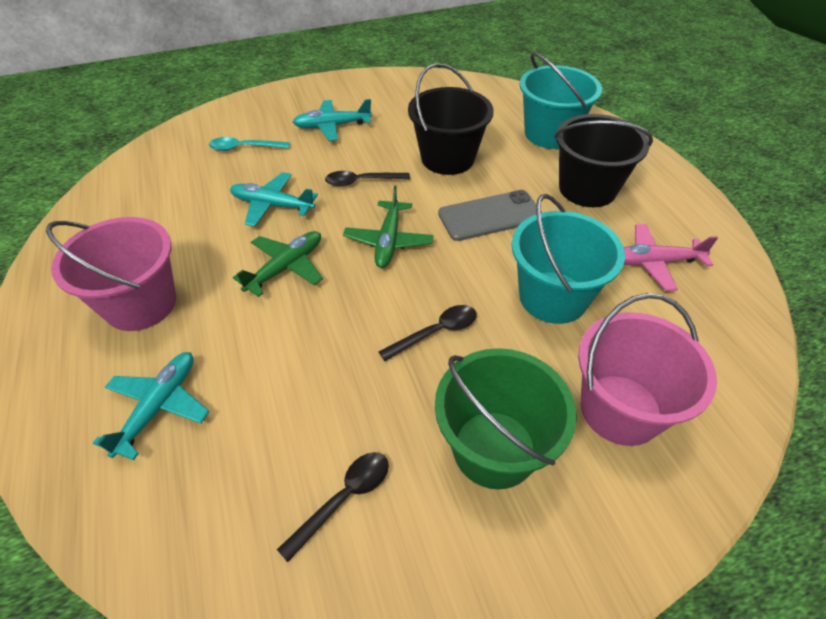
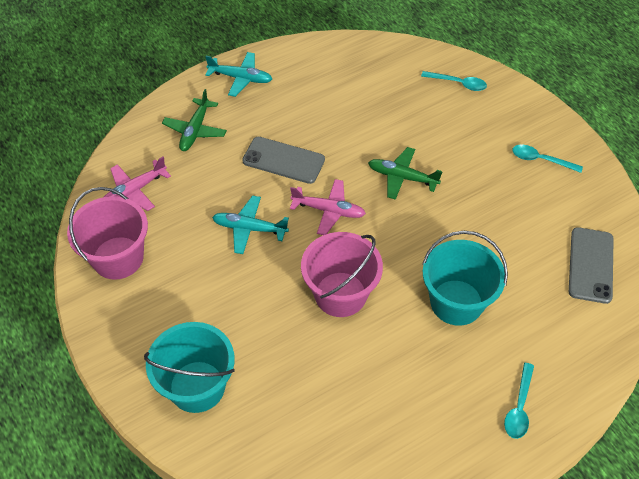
black bucket: [408,63,494,175] [554,114,653,207] = 2 -> none = 0
black spoon: [277,452,389,562] [325,171,410,186] [379,305,477,361] = 3 -> none = 0
green bucket: [435,348,577,489] = 1 -> none = 0
grey phone: [438,190,542,241] = 1 -> [242,137,325,184] [569,227,614,304] = 2
pink plane: [624,224,718,291] = 1 -> [104,157,171,211] [290,179,366,235] = 2
turquoise plane: [93,352,210,460] [230,172,318,227] [293,99,372,141] = 3 -> [205,52,272,97] [212,196,289,254] = 2
turquoise spoon: [209,137,290,151] = 1 -> [421,71,487,91] [504,363,534,439] [512,145,583,173] = 3

